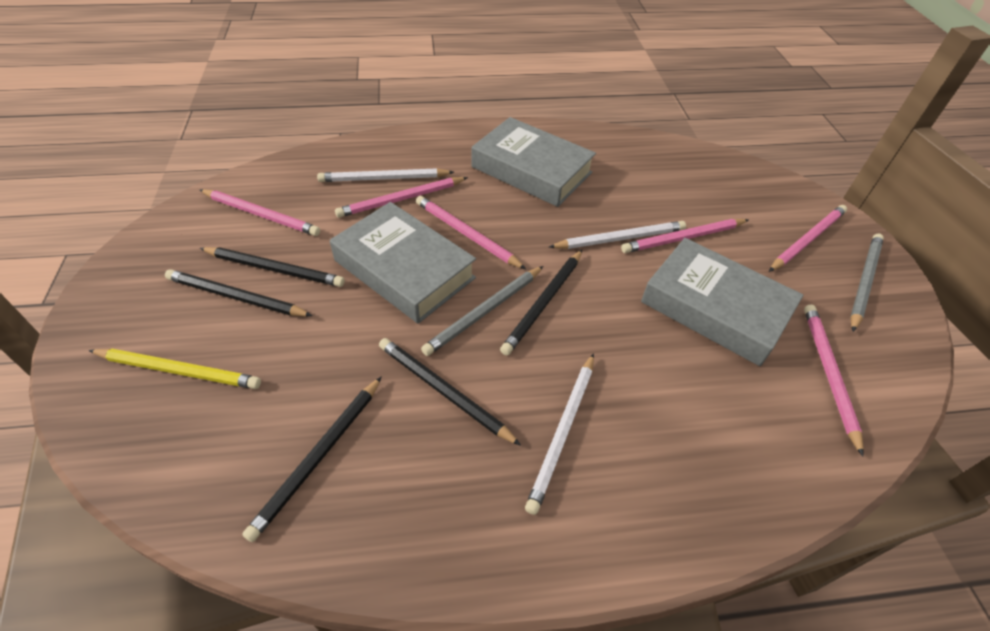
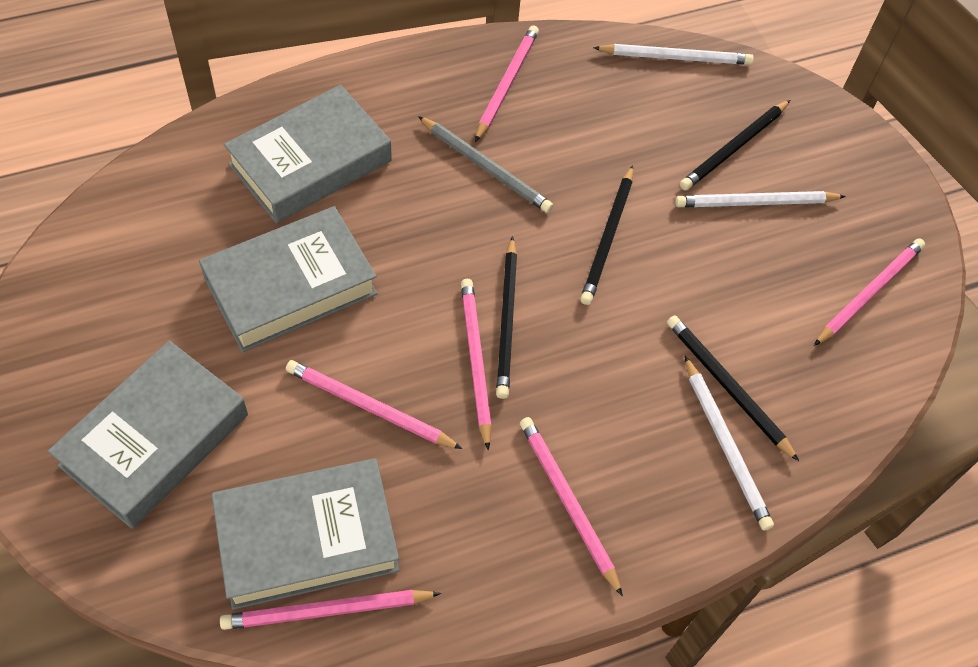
black pencil: [165,269,312,316] [200,247,345,287] [242,376,382,542] [379,338,521,446] [500,250,582,355] = 5 -> [496,236,517,399] [580,165,633,305] [667,315,799,461] [680,100,790,190] = 4
grey book: [330,202,476,324] [472,117,596,207] [641,238,803,366] = 3 -> [48,341,248,529] [199,206,378,352] [212,458,400,610] [224,85,392,223] = 4
grey pencil: [421,266,543,356] [850,234,884,332] = 2 -> [418,116,553,213] = 1
yellow pencil: [89,349,261,389] = 1 -> none = 0

